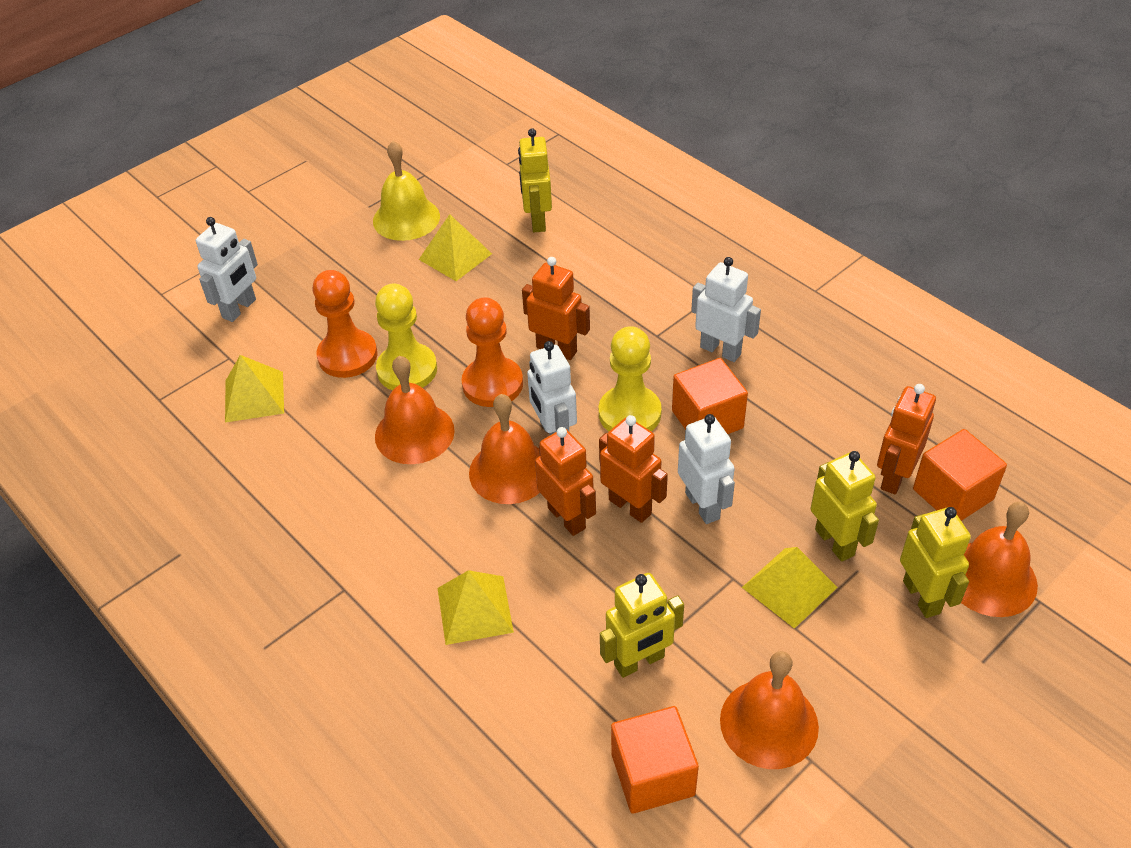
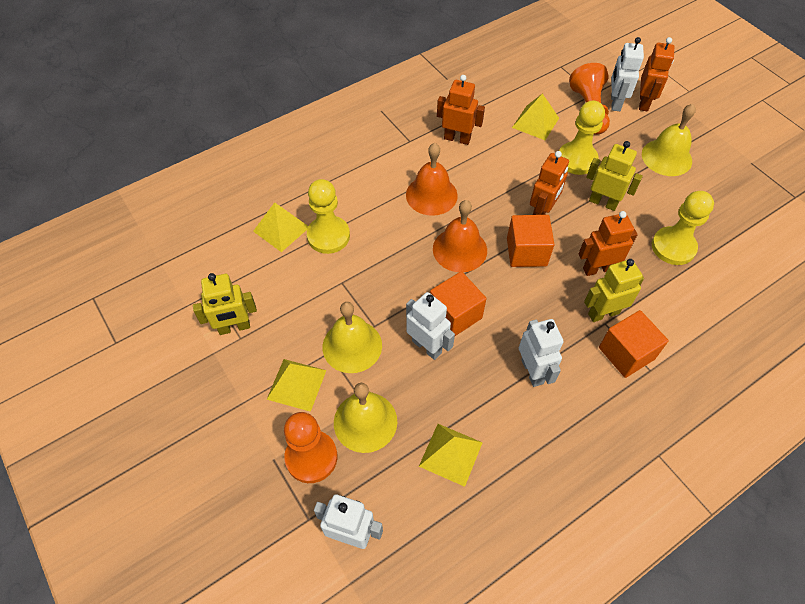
orange bell: [375,356,455,464] [469,394,540,504] [720,651,819,769] [961,502,1038,617] = 4 -> [406,143,458,216] [433,200,487,272] = 2
yellow bell: [373,141,440,241] = 1 -> [322,302,382,373] [334,383,397,453] [642,104,696,176] = 3
yellow pawn: [375,284,437,390] [599,326,662,431] = 2 -> [307,179,350,254] [559,101,605,175] [652,191,714,265] = 3
yellow robot: [518,128,552,232] [600,573,684,678] [811,451,879,562] [900,507,971,618] = 4 -> [193,273,257,335] [584,259,644,322] [586,141,643,211] = 3

